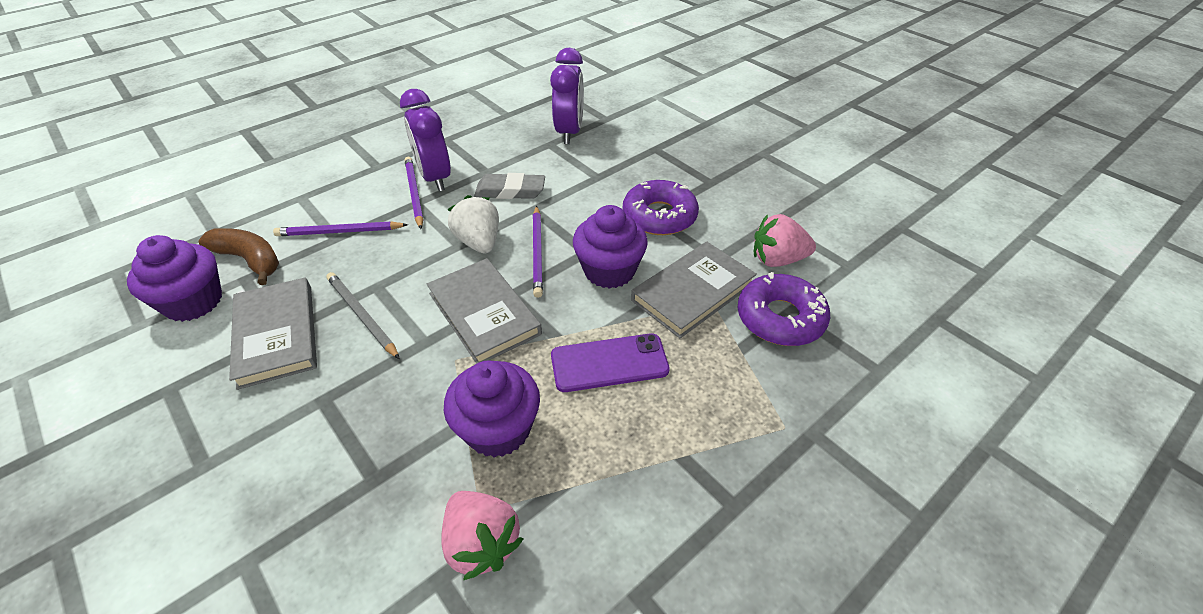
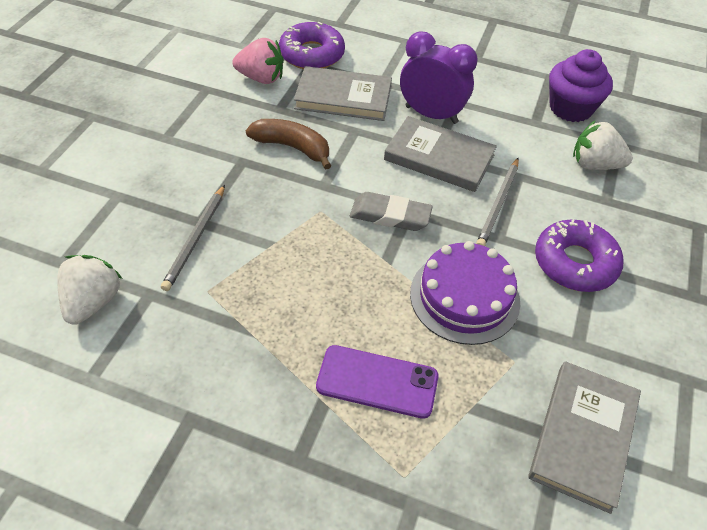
grey pencil: [326,272,400,359] = 1 -> [161,185,225,291] [476,158,519,246] = 2
pink strawberry: [441,491,523,580] [754,214,816,267] = 2 -> [232,38,284,84] = 1
purple cake: none = 0 -> [410,241,520,345] = 1
purple clock: [400,89,451,191] [550,48,584,144] = 2 -> [400,32,478,124] = 1
purple cupcake: [127,235,222,322] [444,360,540,458] [573,205,648,289] = 3 -> [549,49,613,122] = 1
purple pencil: [273,222,408,236] [405,157,423,229] [533,206,543,298] = 3 -> none = 0
white strawberry: [447,195,499,253] = 1 -> [57,255,122,325] [573,120,633,170] = 2

